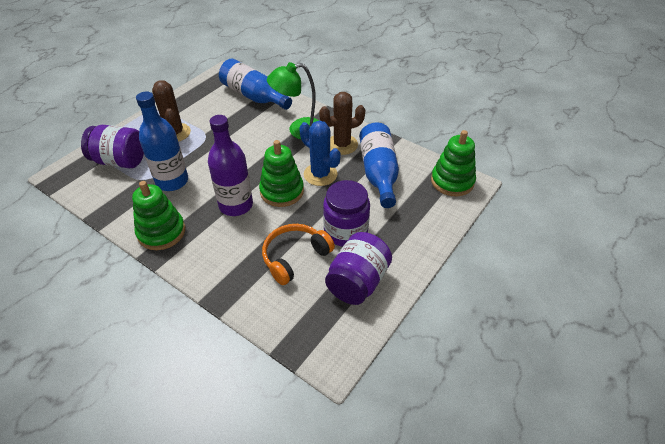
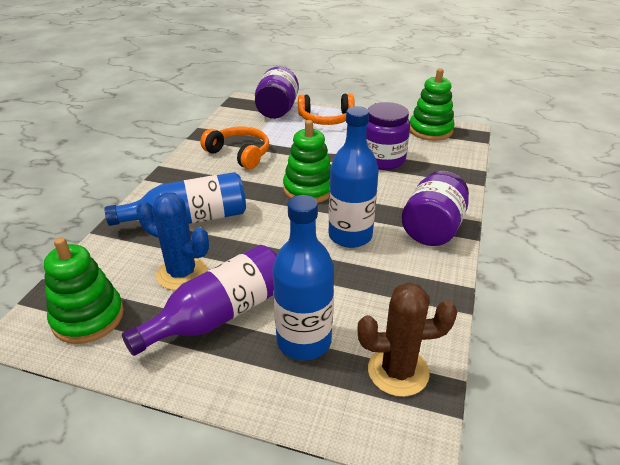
brown cactus: [152,80,191,142] [319,92,365,155] = 2 -> [357,282,457,397] = 1
green lamp: [267,62,320,139] = 1 -> none = 0
orange headphones: [262,224,335,285] = 1 -> [201,127,269,169] [298,93,355,125] = 2

